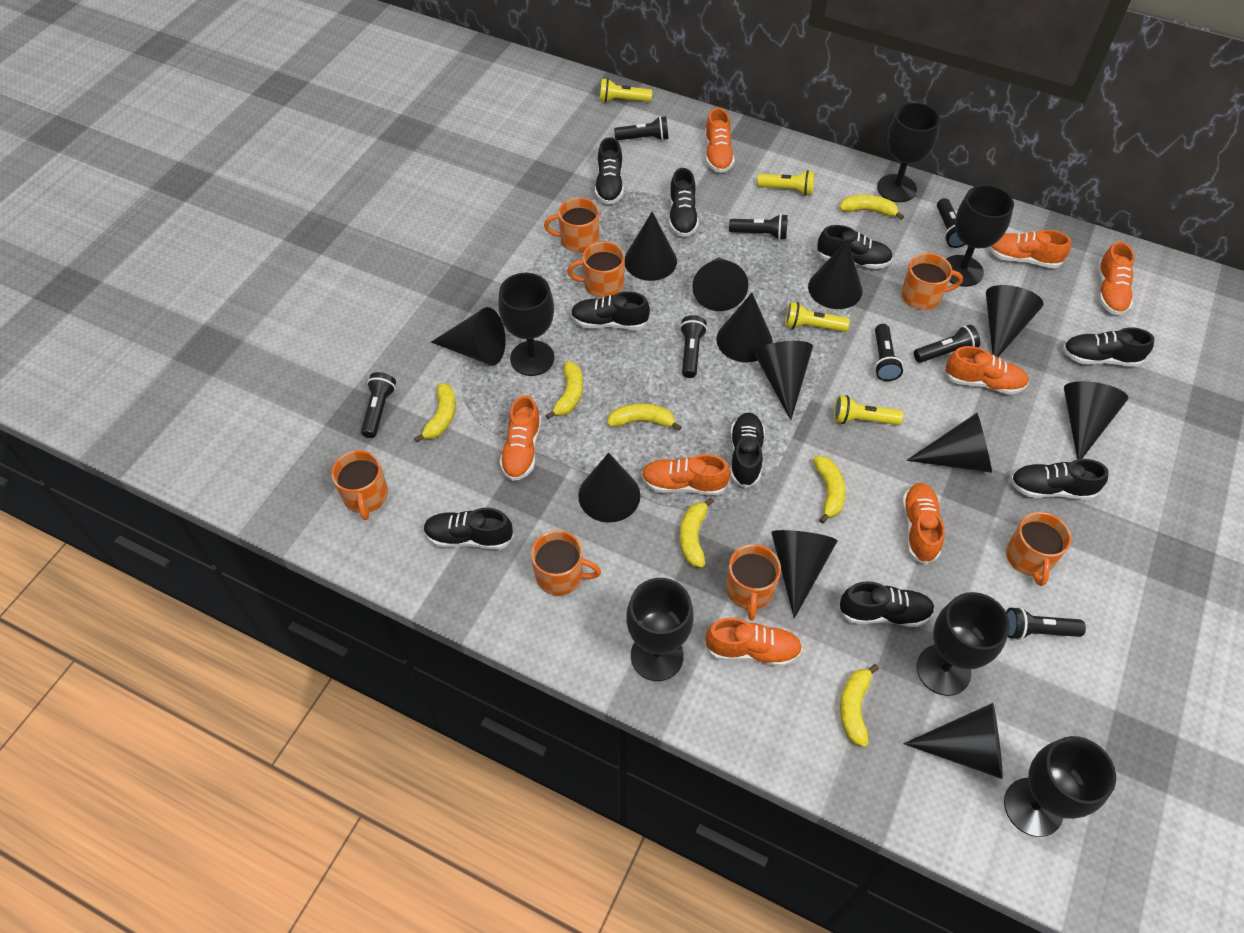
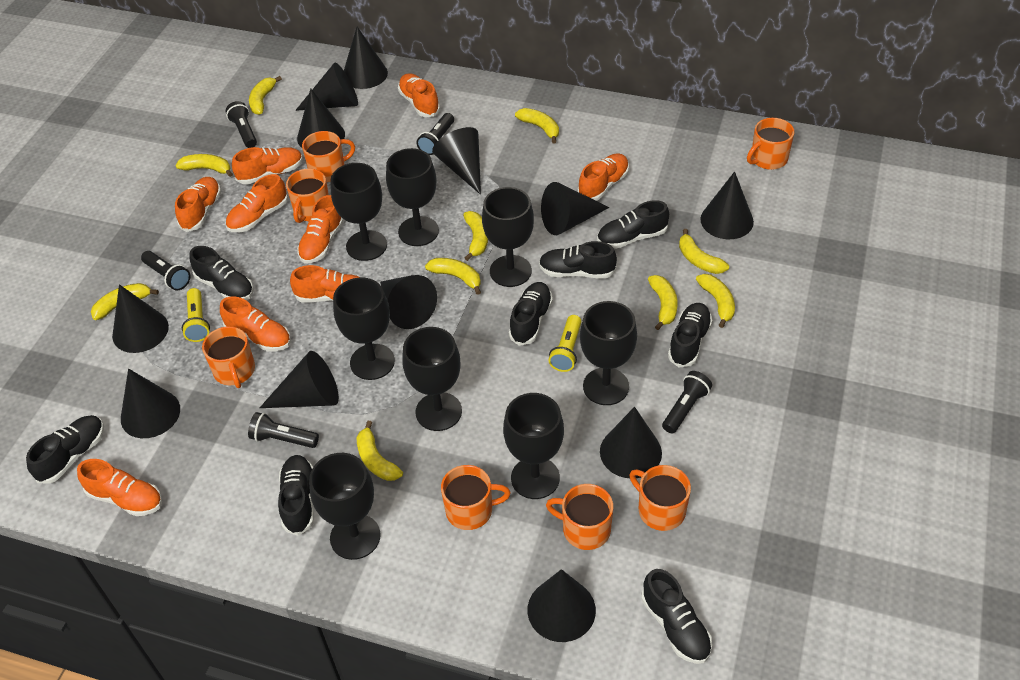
black flashlight: [361,372,396,438] [614,116,668,141] [680,315,707,378] [729,214,788,240] [874,324,903,381] [914,325,980,363] [937,198,965,248] [1006,607,1086,640] = 8 -> [141,251,190,291] [226,101,257,148] [248,412,319,448] [417,113,454,155] [662,371,712,433] = 5
black goblet: [498,273,554,376] [626,578,694,681] [877,102,940,202] [917,592,1010,696] [946,185,1014,287] [1004,736,1116,837] = 6 -> [309,453,381,560] [330,163,387,261] [333,277,395,380] [386,148,439,246] [402,327,462,431] [482,187,534,287] [503,393,564,499] [580,301,637,405] = 8
black shoe: [423,508,514,550] [571,291,650,330] [595,137,624,205] [669,168,699,237] [730,412,765,488] [816,225,893,269] [838,581,935,627] [1010,459,1109,500] [1063,328,1154,367] = 9 -> [26,415,104,484] [189,246,254,300] [278,455,314,536] [509,282,553,346] [539,241,617,279] [597,200,669,249] [642,569,712,664] [668,303,713,367] = 8
orange shoe: [500,395,541,481] [641,454,731,496] [704,618,802,667] [705,108,735,173] [902,483,945,565] [944,346,1029,395] [988,230,1071,268] [1097,242,1134,315] = 8 -> [77,459,162,516] [175,177,221,232] [220,296,291,352] [225,174,288,232] [232,147,303,184] [290,265,361,303] [297,195,344,264] [398,73,440,117] [578,153,629,201] = 9
yellow banana: [414,383,456,442] [546,361,583,419] [607,403,682,431] [680,498,714,568] [813,456,846,524] [839,195,904,220] [840,664,879,747] = 7 -> [91,283,159,320] [175,154,233,177] [249,76,282,115] [357,421,403,481] [425,258,481,295] [463,211,488,261] [515,108,559,143] [648,275,678,330] [679,229,729,274] [696,274,735,328] = 10
yellow flashlight: [600,78,652,103] [757,170,815,196] [785,302,850,332] [834,395,903,425] = 4 -> [182,288,210,342] [548,315,581,372] = 2

